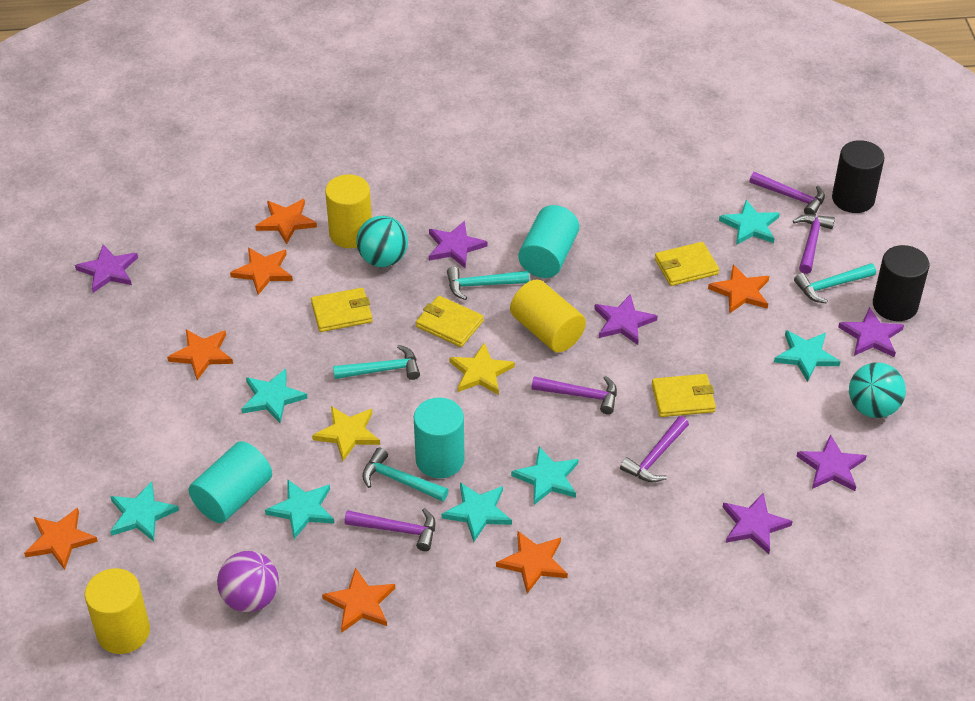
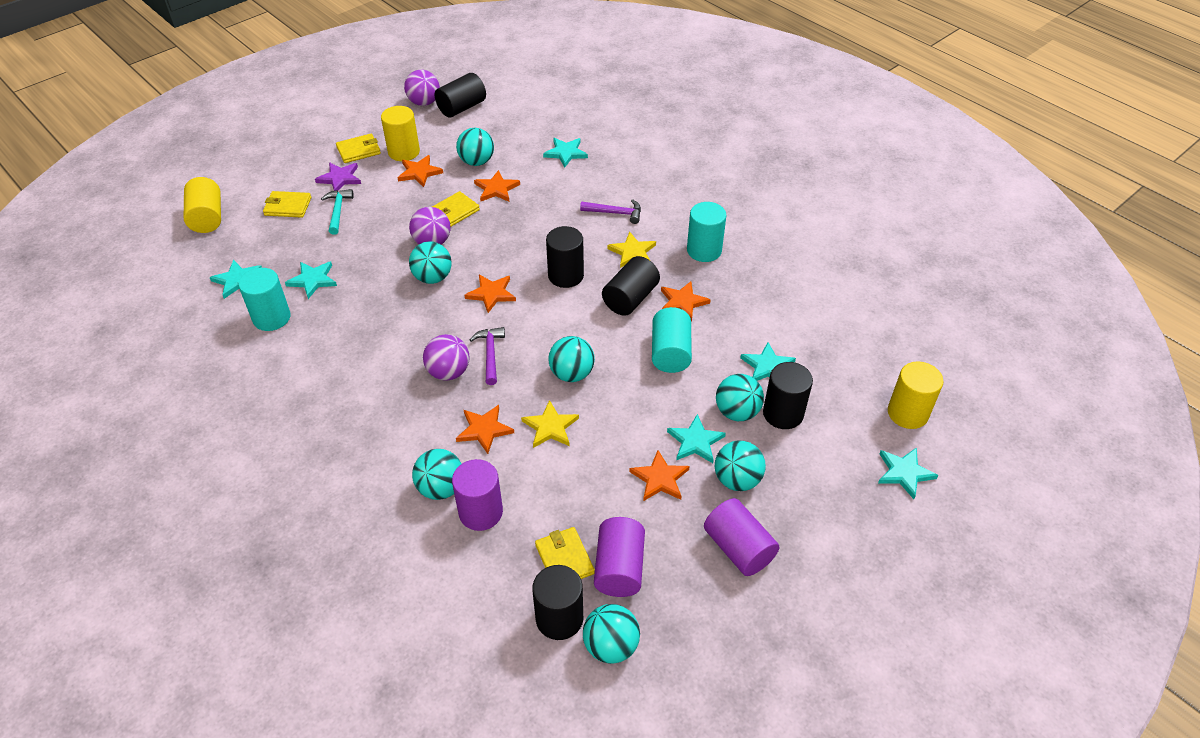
black cylinder: [832,140,885,213] [873,245,929,321] = 2 -> [435,73,486,118] [532,565,583,640] [546,226,584,288] [602,256,660,316] [763,362,813,429] = 5
orange star: [24,508,98,570] [167,329,233,380] [230,248,293,295] [255,199,317,244] [322,567,395,633] [496,530,568,593] [708,264,769,314] = 7 -> [397,155,443,187] [456,405,514,454] [465,275,516,313] [474,170,520,202] [629,450,690,501] [661,281,711,321] = 6
purple ball: [217,551,279,612] = 1 -> [404,70,440,106] [409,207,451,244] [423,334,470,381] = 3
purple cylinder: none = 0 -> [452,459,503,531] [594,517,645,597] [704,498,779,576] = 3
purple hammer: [344,508,435,551] [532,376,617,414] [620,416,689,482] [749,172,825,214] [793,214,835,274] = 5 -> [470,327,505,385] [580,199,641,224] = 2
purple star: [75,245,138,293] [429,221,487,268] [594,294,658,345] [723,493,793,554] [797,434,867,491] [838,307,904,357] = 6 -> [315,162,361,191] = 1
turquoise ball: [356,216,408,267] [849,362,906,418] = 2 -> [409,241,452,284] [412,449,462,500] [456,128,494,166] [548,336,595,382] [583,604,640,664] [715,441,766,491] [716,374,764,421] = 7
turquoise hammer: [333,345,420,380] [362,448,449,502] [447,267,529,300] [794,263,876,304] = 4 -> [321,189,354,235] = 1
turquoise star: [110,481,179,541] [241,369,308,423] [265,480,335,539] [442,483,512,542] [511,447,579,505] [719,200,780,245] [774,330,841,382] = 7 -> [209,260,262,299] [285,262,337,299] [543,138,588,168] [667,414,726,463] [740,342,796,381] [878,447,938,499] = 6

